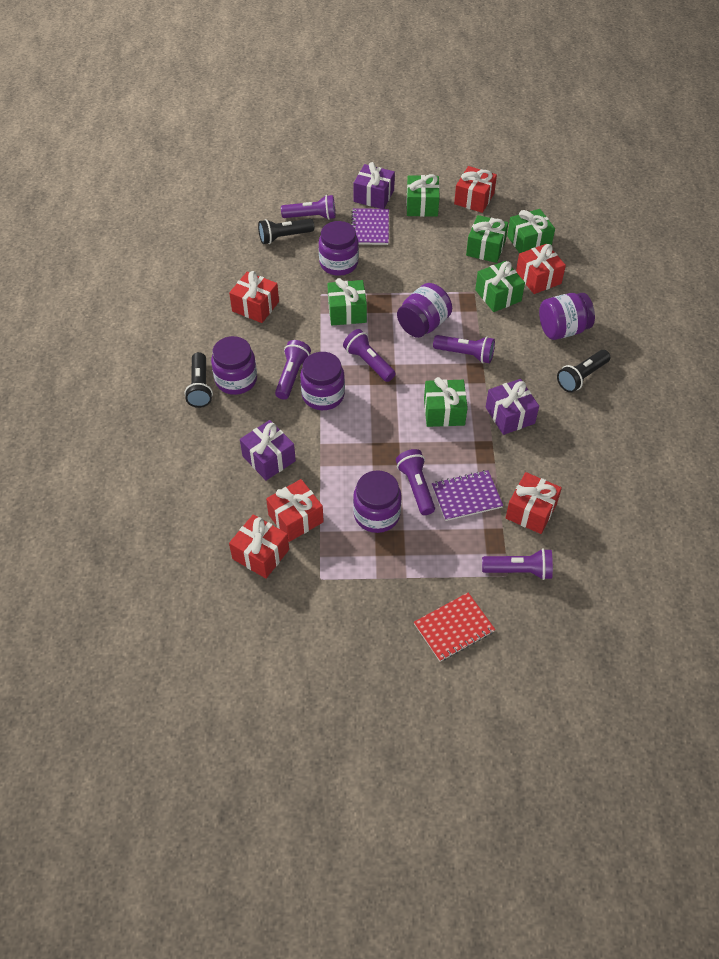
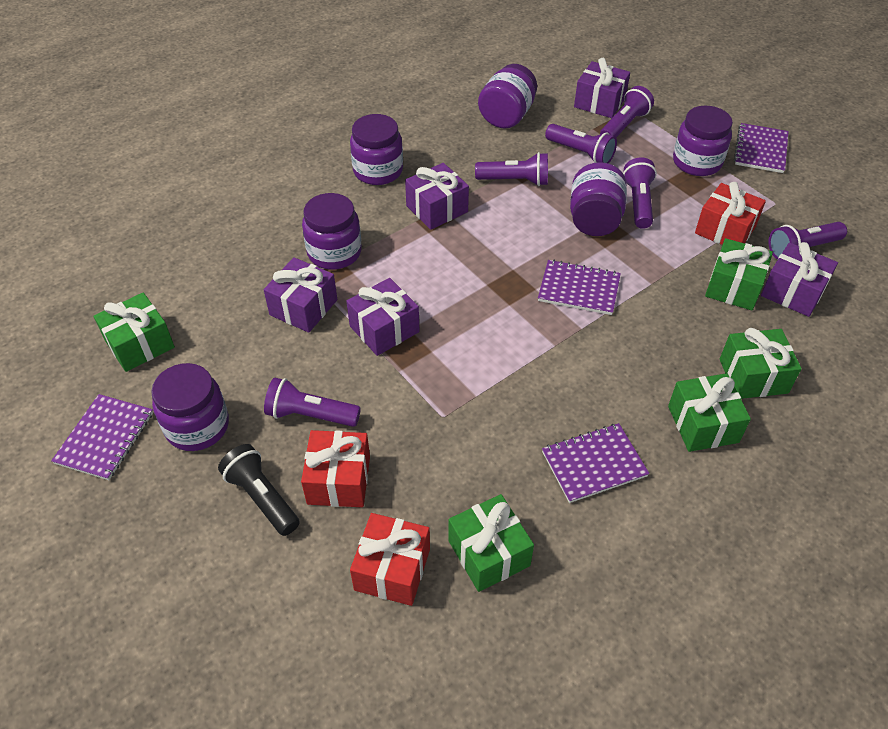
black flashlight: [184,352,213,408] [258,219,314,244] [557,350,610,393] = 3 -> [218,444,300,536] = 1
green gift: [327,278,367,325] [406,174,440,217] [424,377,468,427] [466,215,508,263] [475,261,525,312] [507,209,555,253] = 6 -> [94,293,175,372] [448,494,534,592] [668,373,751,452] [705,238,773,310] [720,328,802,399] = 5
purple gift: [240,420,296,481] [354,162,395,209] [486,379,539,435] = 3 -> [264,257,337,333] [346,278,420,356] [405,163,469,230] [574,58,630,118] [761,242,838,317] = 5
purple notebook: [351,208,389,245] [432,470,503,521] = 2 -> [51,394,153,480] [538,260,621,315] [542,423,649,503] [734,123,789,173] = 4
red gift: [229,271,279,323] [229,514,289,579] [266,479,324,542] [454,166,497,213] [505,472,562,534] [516,244,566,294] = 6 -> [301,430,370,507] [350,513,430,606] [695,182,766,245] = 3
red notebook: [414,593,495,662] = 1 -> none = 0

